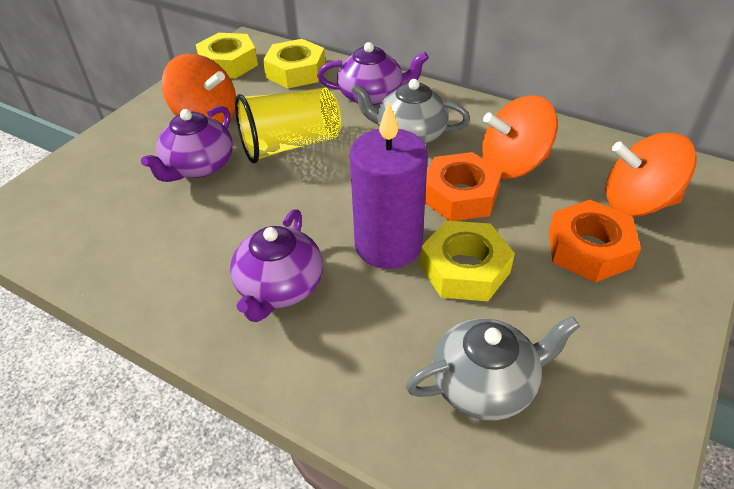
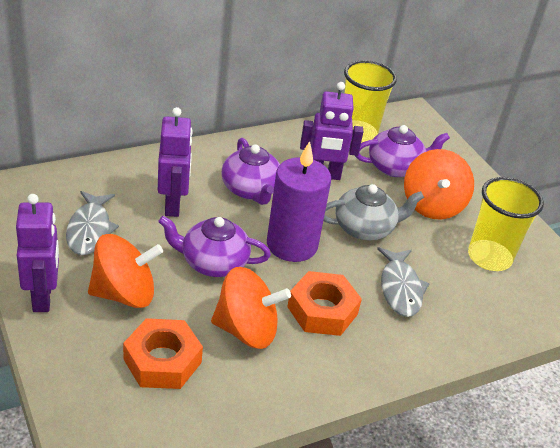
grey fish: none = 0 -> [66,191,119,255] [377,247,430,317] = 2
grey teapot: [351,79,470,144] [406,316,580,420] = 2 -> [323,184,424,240] = 1
purple robot: none = 0 -> [16,194,59,312] [158,107,193,217] [300,82,363,180] = 3
yellow cup: [235,88,341,163] = 1 -> [344,60,397,143] [468,177,544,271] = 2
yellow nut: [196,33,258,78] [263,39,326,88] [420,221,515,301] = 3 -> none = 0

